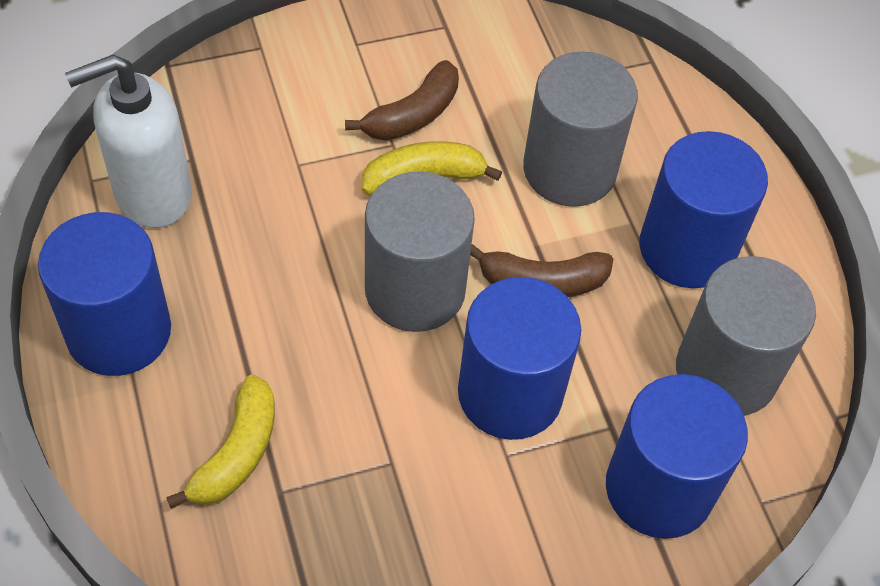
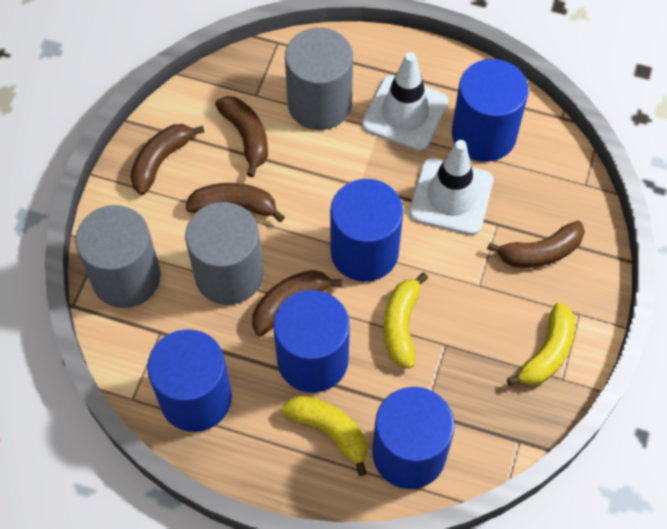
blue cylinder: [38,212,171,376] [458,277,581,440] [606,374,748,539] [639,131,768,288] = 4 -> [147,329,232,432] [273,290,350,393] [330,179,403,282] [372,387,455,489] [452,59,529,162] = 5
brown banana: [345,60,459,141] [470,244,613,297] = 2 -> [130,124,204,195] [185,183,285,222] [215,96,268,177] [252,270,342,336] [487,221,585,268] = 5
white soap dispenser: [65,55,192,228] = 1 -> none = 0
white traffic cone: none = 0 -> [362,52,448,151] [409,140,493,235] = 2
yellow banana: [166,375,275,509] [362,141,502,195] = 2 -> [282,396,367,476] [384,273,428,369] [507,303,575,386] = 3

